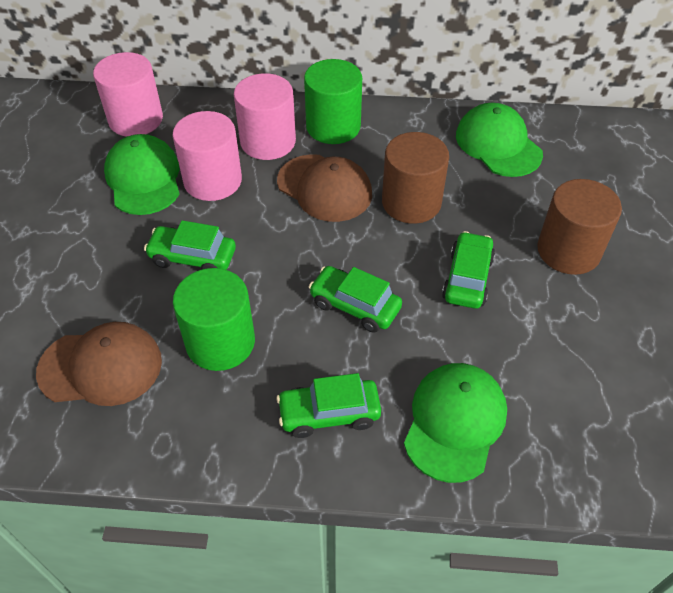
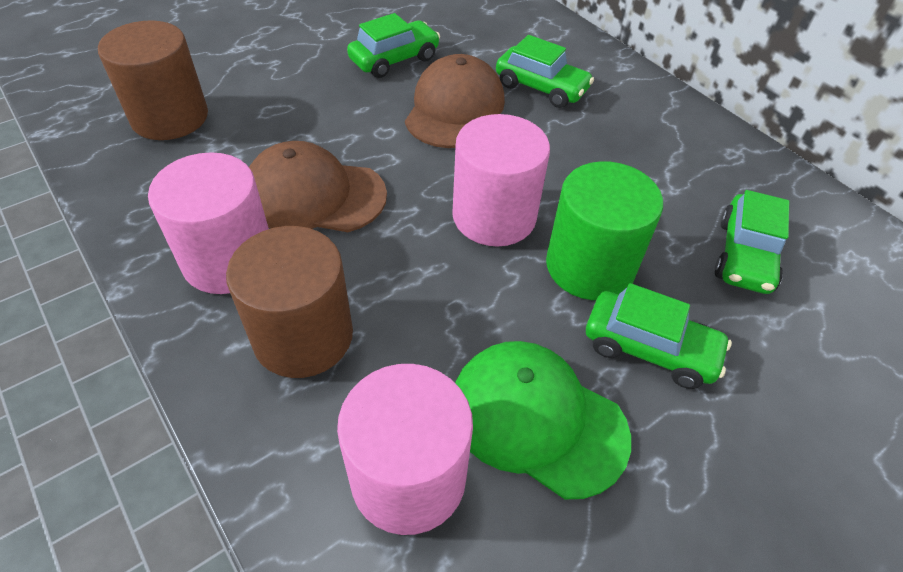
green cap: [104,134,180,215] [404,363,507,483] [456,103,543,177] = 3 -> [455,341,631,499] = 1
green cylinder: [173,268,255,371] [304,59,362,144] = 2 -> [546,161,663,300] = 1

